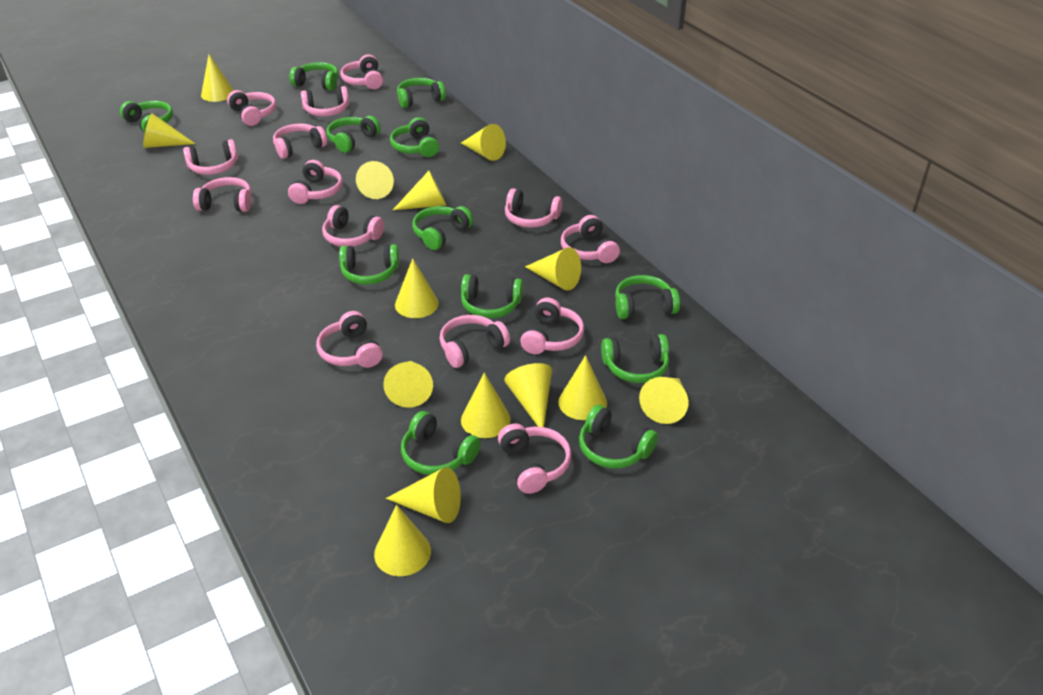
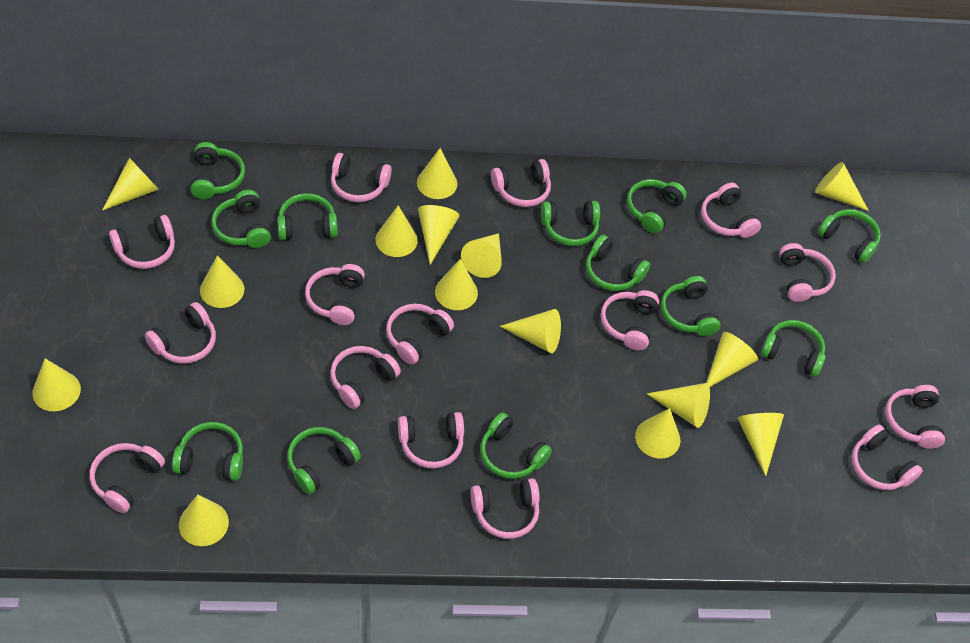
pink headphones: [183,139,238,175] [193,177,251,212] [227,90,276,126] [273,124,327,159] [288,160,343,204] [301,86,349,116] [316,311,383,368] [322,205,384,246] [341,54,383,89] [439,315,510,368] [498,423,571,494] [505,188,562,228] [520,298,584,354] [561,215,620,263] = 14 -> [90,443,165,513] [109,215,175,269] [145,302,216,364] [305,264,365,325] [330,346,401,409] [331,153,392,202] [386,304,454,365] [398,412,464,468] [471,478,540,539] [491,159,551,207] [601,290,659,351] [701,183,761,238] [779,243,836,302] [851,425,923,490] [885,385,945,449] = 15
yellow cone: [143,113,195,148] [201,54,234,102] [356,161,394,199] [374,505,431,576] [383,361,433,408] [386,467,461,523] [393,171,446,210] [395,258,439,318] [461,124,506,161] [461,372,511,438] [504,363,552,427] [525,247,581,291] [558,355,607,420] [639,377,688,424] = 14 -> [32,358,81,411] [102,158,159,211] [179,494,229,546] [200,255,244,308] [375,205,418,257] [417,148,457,199] [418,205,460,265] [435,259,478,310] [461,233,502,278] [500,309,561,353] [635,408,680,459] [647,383,710,428] [706,332,758,387] [738,413,784,476] [815,162,869,211] = 15

